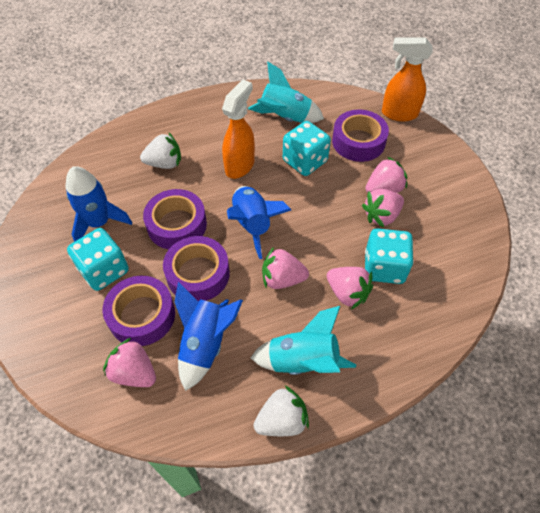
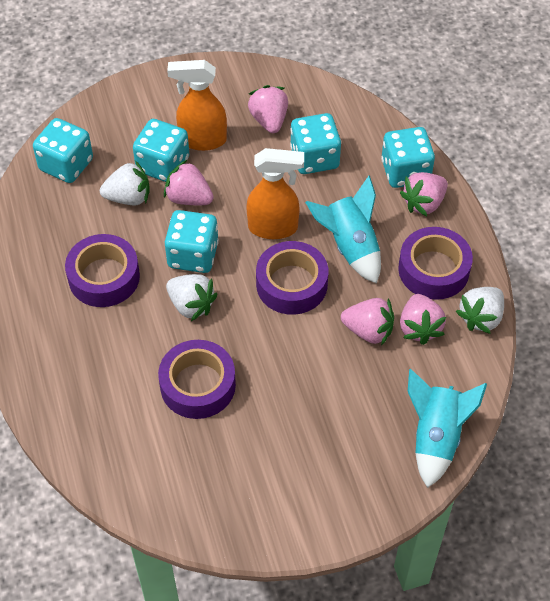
blue rocket: [66,166,132,242] [175,282,243,391] [227,186,291,259] = 3 -> none = 0
turquoise dice: [67,228,129,291] [283,121,331,176] [365,228,414,284] = 3 -> [33,118,93,183] [133,119,189,182] [165,210,219,273] [290,113,341,174] [381,127,435,188] = 5
white strawberry: [140,133,181,169] [253,386,309,436] = 2 -> [100,160,150,205] [166,274,217,321] [456,287,504,334] = 3

